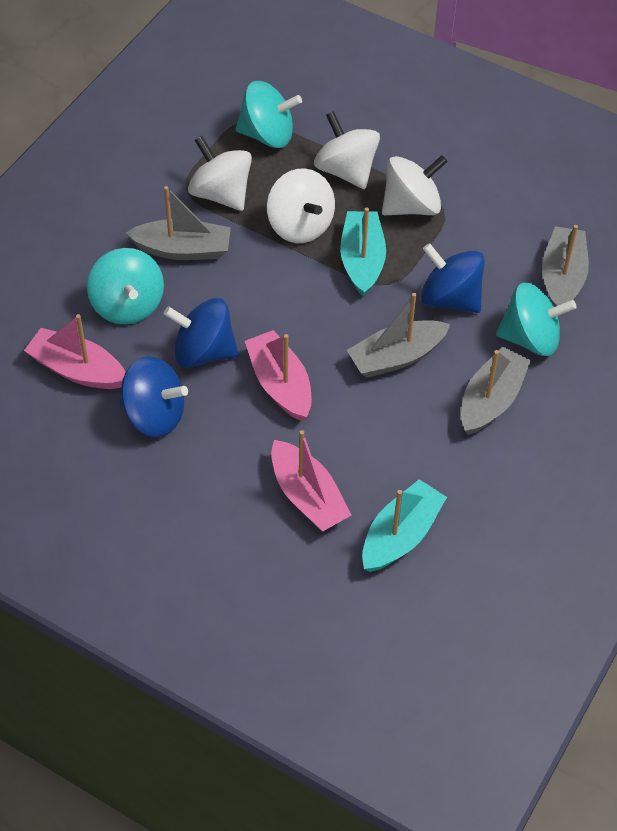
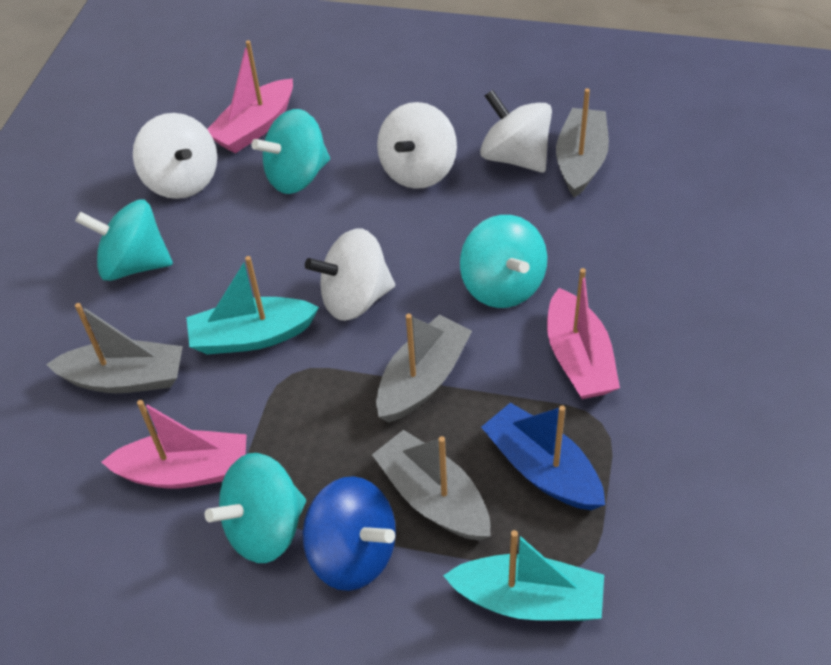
blue boat: none = 0 -> [481,403,605,510] = 1
blue spinning top: [120,356,188,437] [164,298,239,368] [421,243,485,313] = 3 -> [303,476,396,591] = 1
turquoise spinning top: [87,248,164,324] [236,81,302,148] [496,282,577,356] = 3 -> [75,199,173,281] [205,453,306,563] [251,109,330,194] [460,215,547,308] = 4

